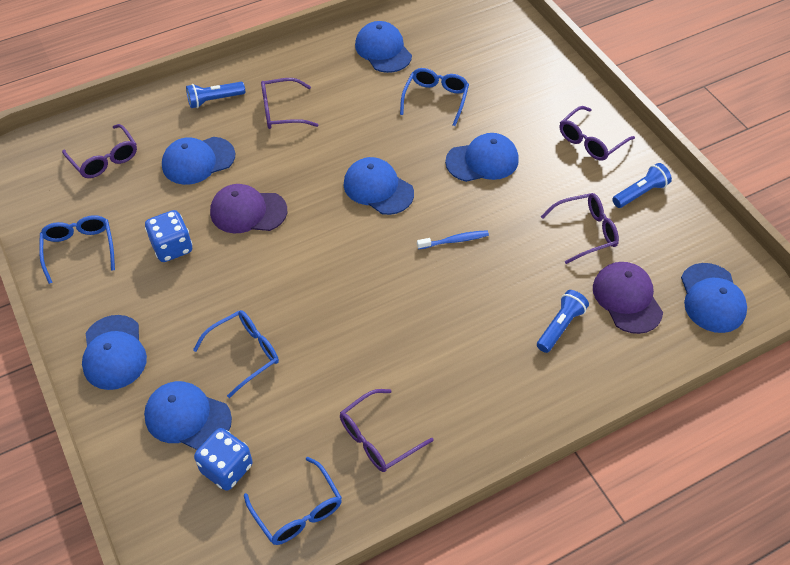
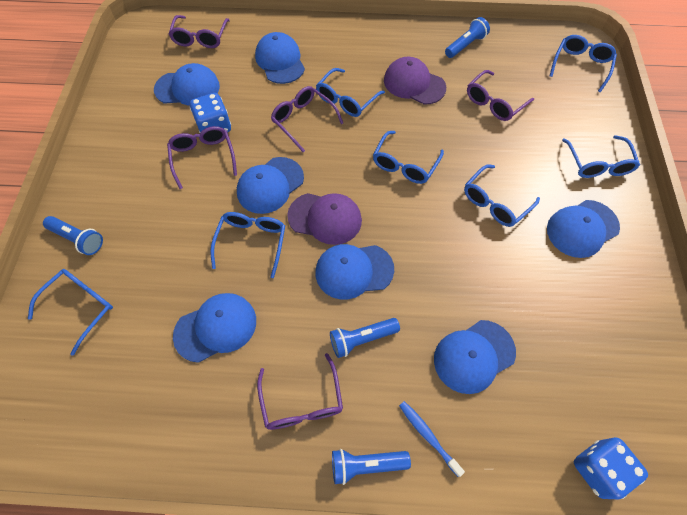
blue flashlight: [186,82,245,108] [537,290,589,353] [612,163,672,208] = 3 -> [43,216,103,255] [330,318,400,358] [332,449,411,485] [445,17,490,58] = 4
blue glasses: [39,215,115,284] [193,310,279,398] [244,457,342,545] [400,68,469,126] = 4 -> [28,269,113,356] [210,212,285,278] [316,68,385,117] [373,131,444,184] [464,164,540,227] [550,35,617,92] [562,135,640,178] = 7

